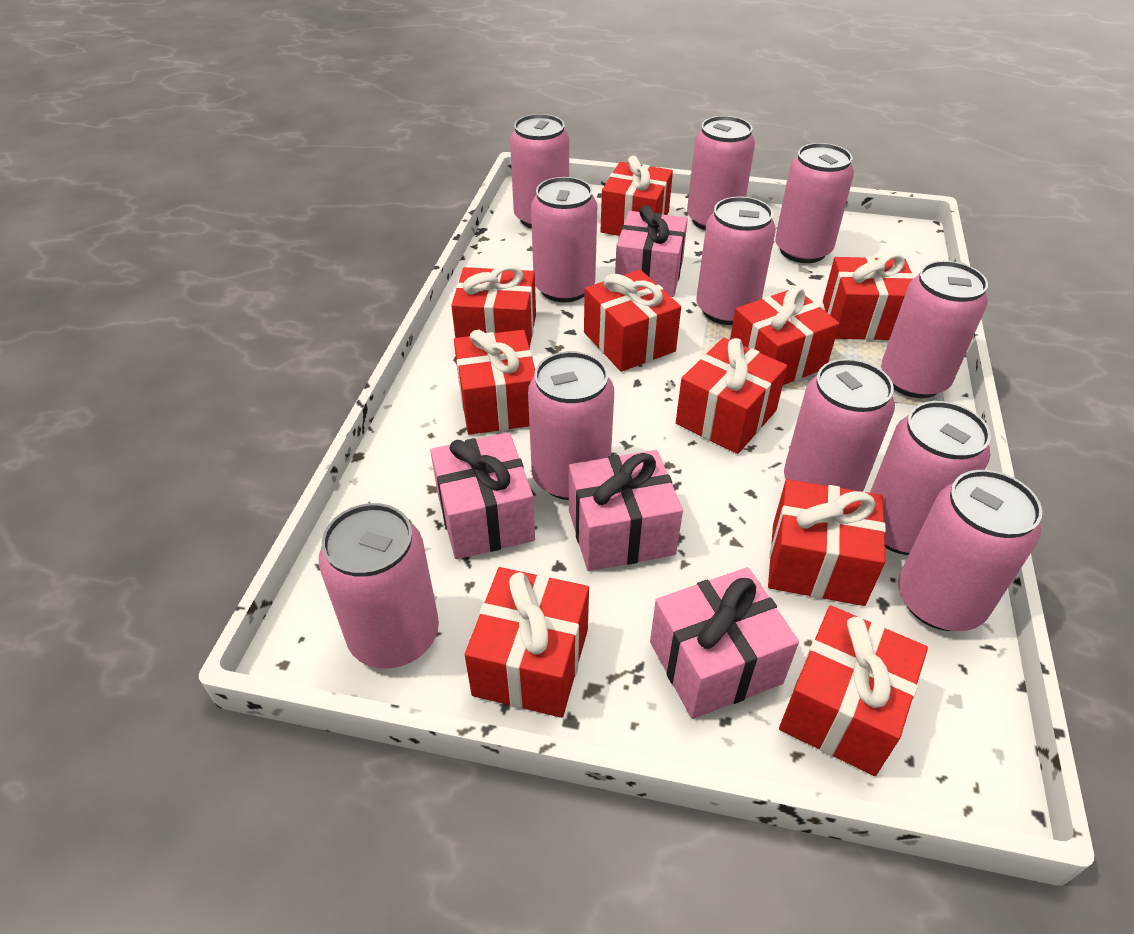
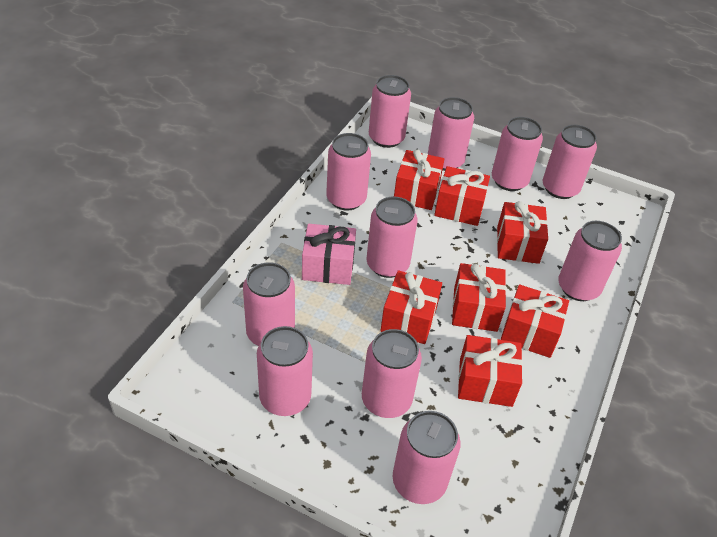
pink gift: [430,432,535,559] [569,450,683,571] [615,205,688,297] [650,567,799,719] = 4 -> [302,224,356,285] = 1
red gift: [451,264,536,348] [454,330,535,435] [465,567,589,718] [584,270,681,372] [600,156,673,236] [676,338,787,454] [730,287,840,385] [768,479,886,606] [779,605,928,776] [823,252,915,340] = 10 -> [380,270,442,344] [394,149,444,210] [434,166,490,226] [452,263,506,332] [458,335,523,407] [497,201,548,264] [501,284,569,358] = 7

